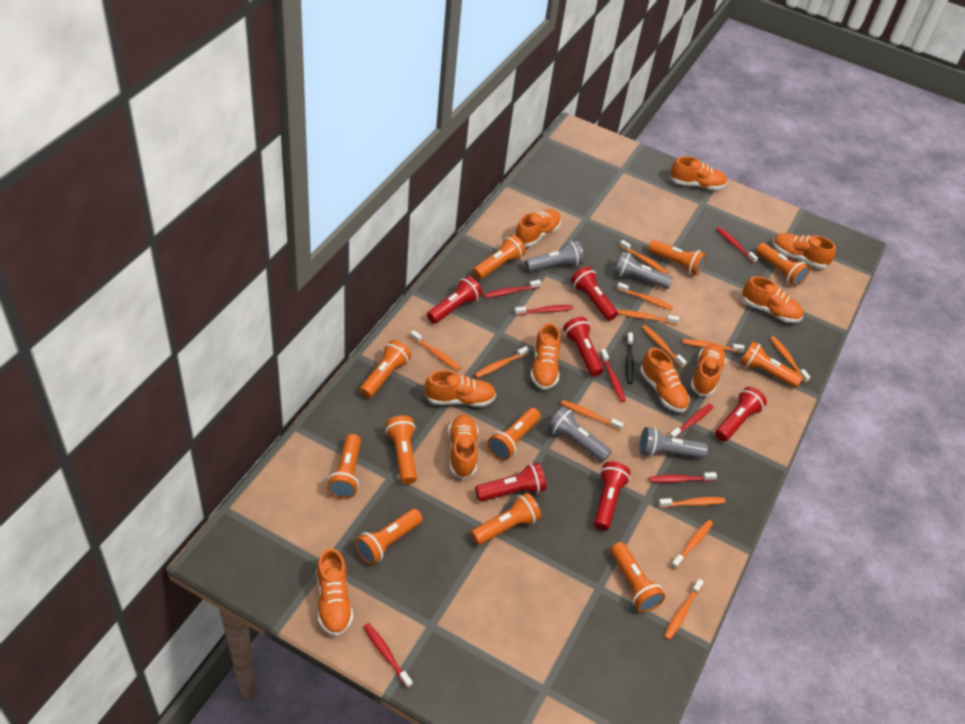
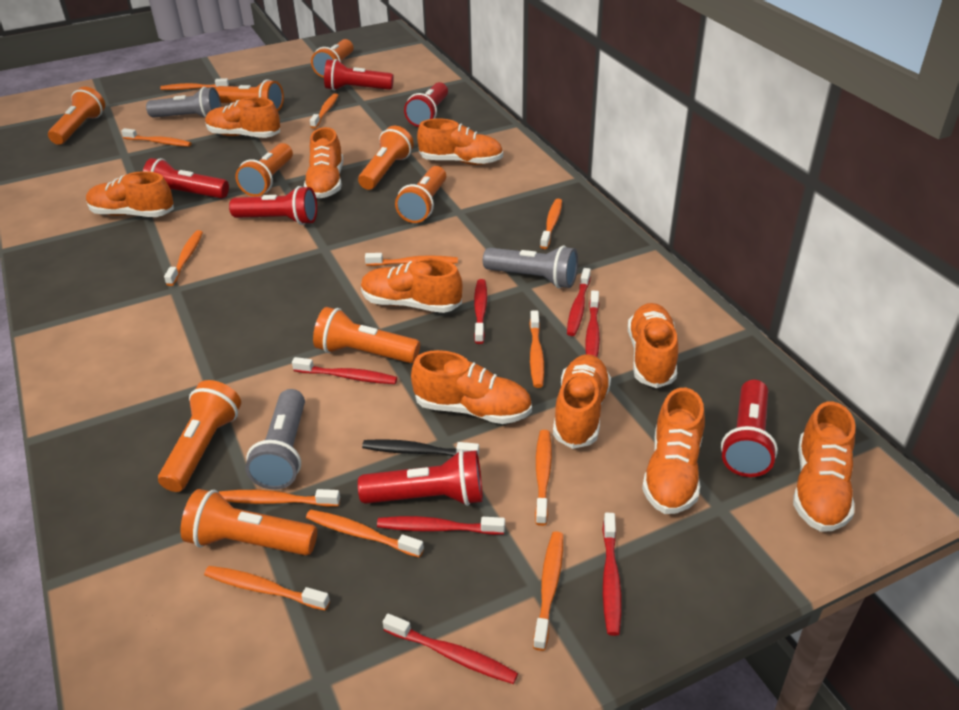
grey flashlight: [525,241,584,272] [548,406,611,462] [614,251,673,289] [640,427,708,458] = 4 -> [146,87,221,118] [245,389,305,490] [483,245,578,288] = 3
orange flashlight: [327,434,361,499] [355,509,423,565] [359,340,411,398] [385,415,417,484] [471,493,541,545] [473,235,526,279] [487,408,541,461] [610,542,665,613] [648,240,706,276] [740,341,803,388] [756,243,810,287] = 11 -> [48,86,105,145] [158,380,241,492] [181,489,317,556] [215,79,284,111] [235,143,293,197] [311,39,353,78] [313,307,420,363] [358,126,414,190] [395,166,446,223] = 9

